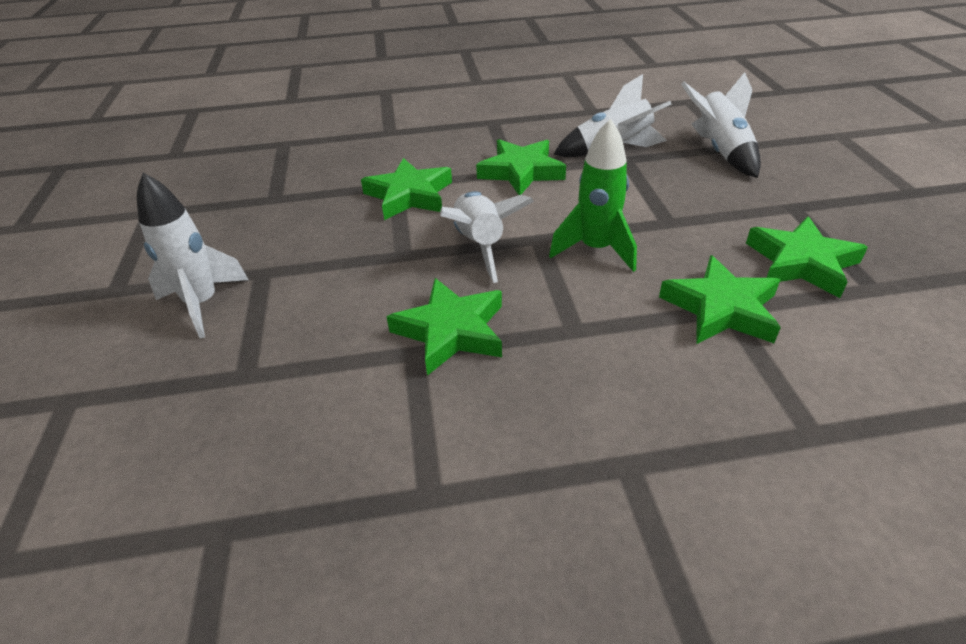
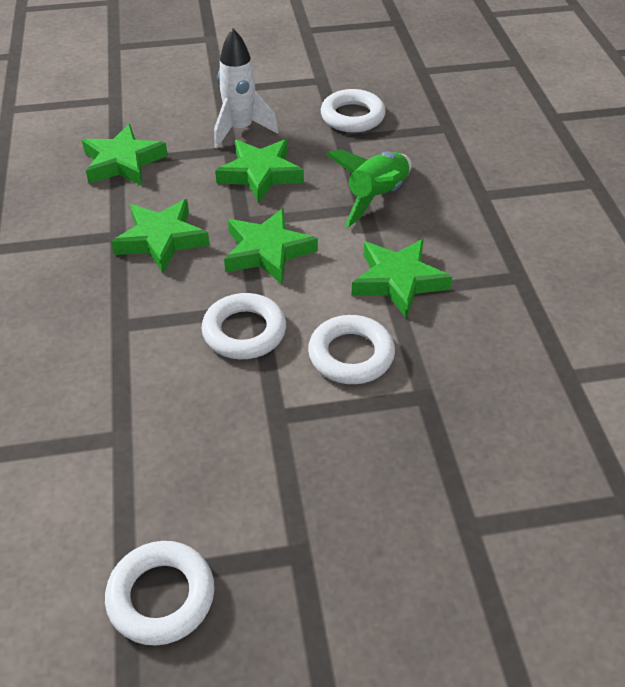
white ring: none = 0 -> [105,541,215,646] [202,293,286,359] [308,315,395,384] [321,89,386,133] = 4
white rocket: [137,173,249,339] [440,191,534,283] [554,74,672,157] [681,72,761,178] = 4 -> [214,29,278,148] = 1

